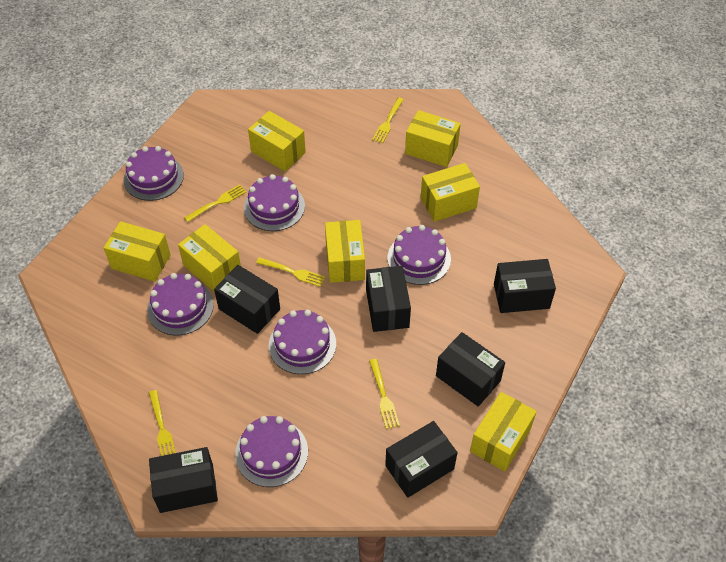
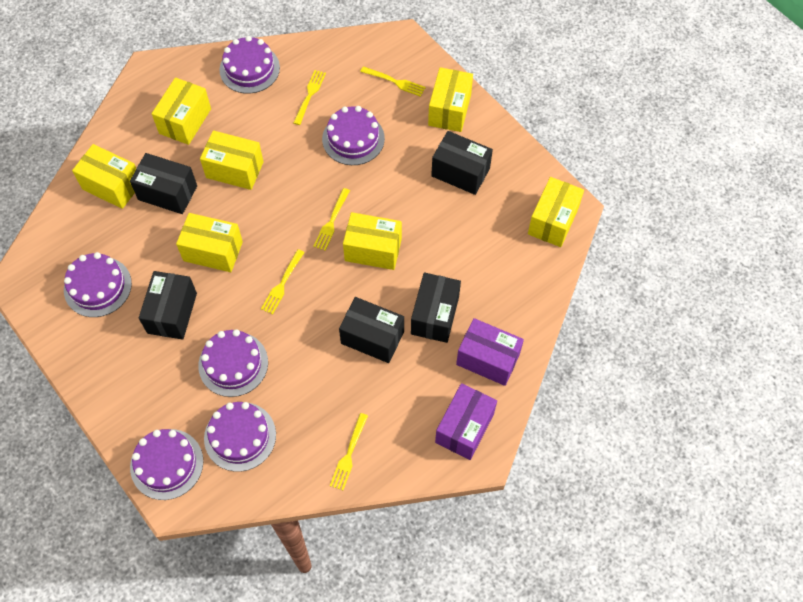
black box: [149,447,218,513] [214,265,280,334] [366,266,411,332] [385,421,458,498] [436,332,505,406] [494,259,556,313] = 6 -> [130,153,197,214] [139,271,197,340] [339,297,404,363] [411,273,461,343] [431,131,493,195] = 5
purple box: none = 0 -> [435,383,497,460] [456,318,524,386] = 2

